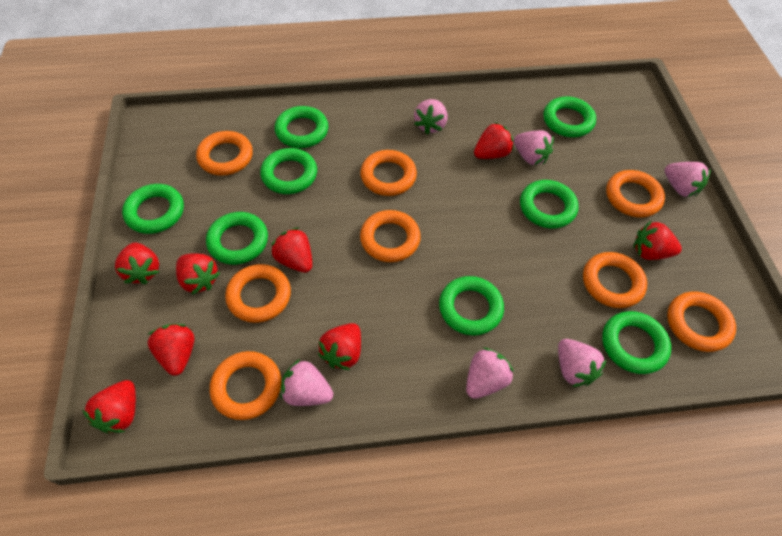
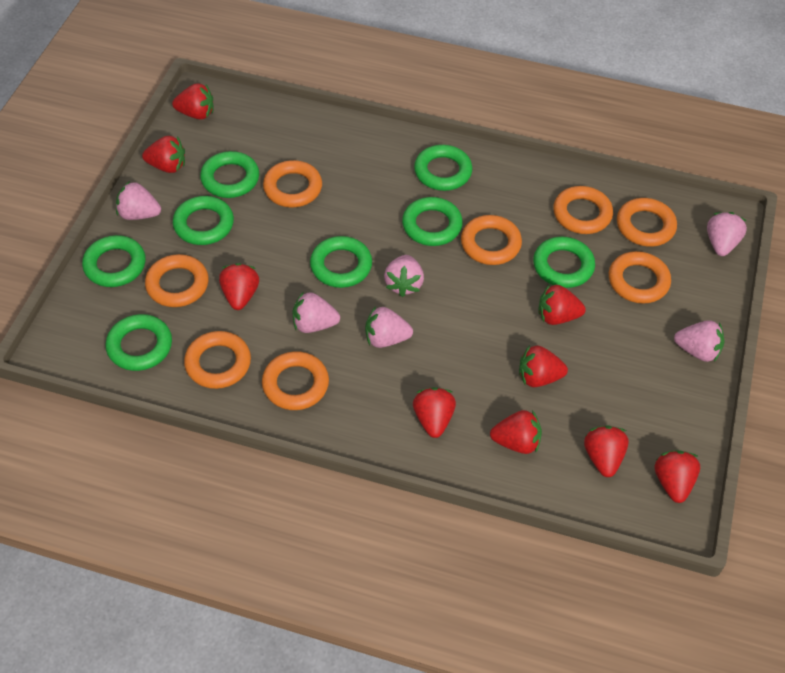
red strawberry: [82,380,136,434] [115,243,159,284] [148,324,194,376] [176,253,220,295] [271,228,312,273] [318,323,361,370] [474,122,514,159] [633,221,682,260] = 8 -> [142,136,185,173] [172,83,214,119] [219,263,259,310] [413,387,456,438] [490,410,542,454] [519,345,568,387] [538,284,586,325] [584,425,629,477] [654,450,700,503] = 9

